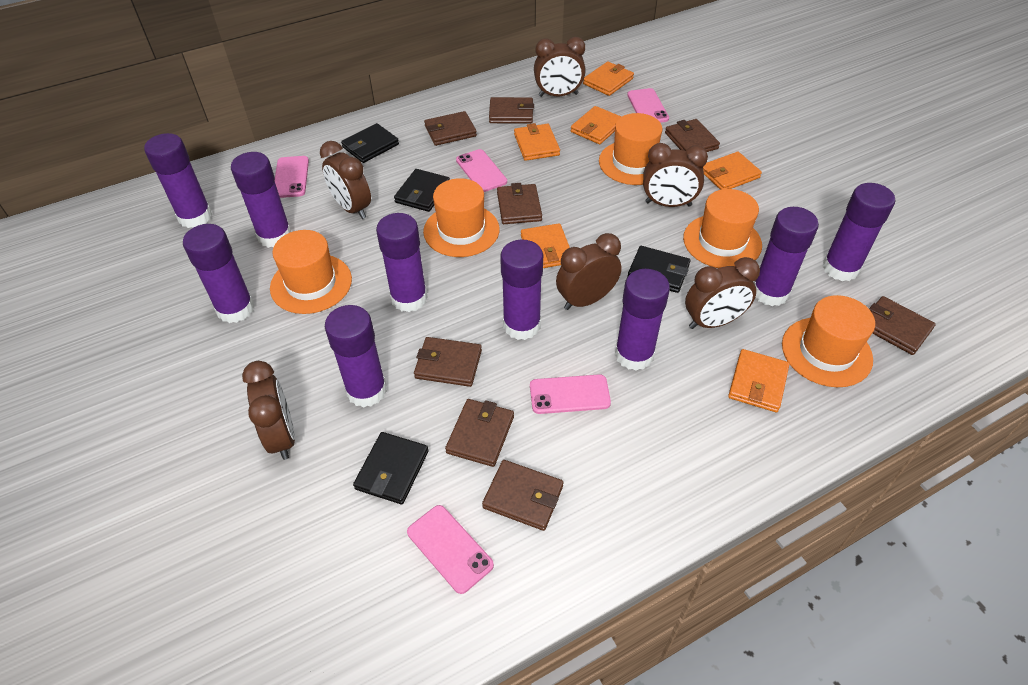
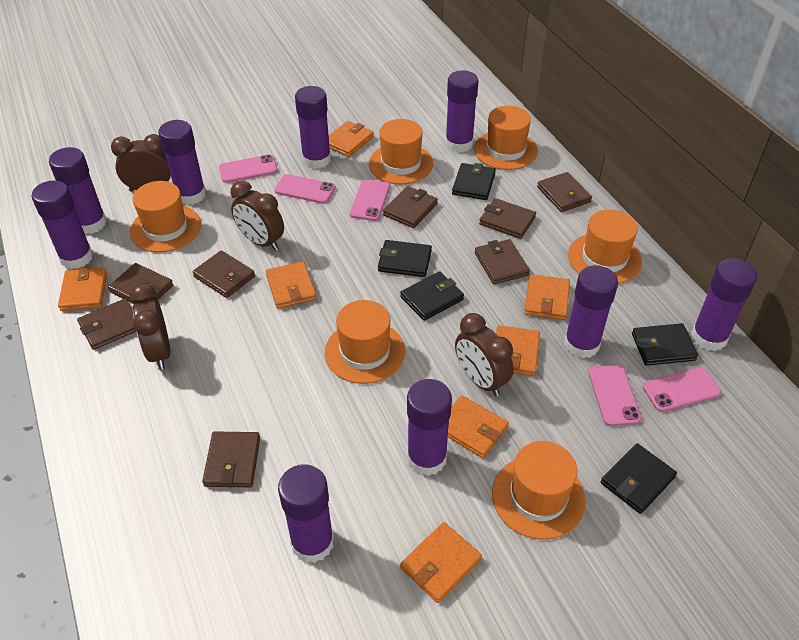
black wallet: [341,123,399,163] [353,432,429,504] [394,169,450,212] [627,246,690,293] = 4 -> [378,240,432,277] [400,271,464,321] [452,163,496,200] [601,443,677,514] [632,323,698,366] = 5
brown clock: [242,361,295,460] [320,141,371,219] [534,37,586,97] [556,233,622,310] [643,143,708,207] [685,257,760,329] = 6 -> [111,134,171,192] [130,283,170,370] [231,181,284,251] [455,313,514,396] = 4
orange hat: [270,230,352,314] [423,178,500,257] [599,113,663,185] [683,189,762,268] [782,295,875,387] = 5 -> [130,181,201,253] [325,300,405,384] [369,119,433,185] [474,106,538,170] [492,441,586,540] [568,210,642,284] = 6
orange wallet: [514,123,560,161] [521,223,570,268] [571,106,621,144] [583,61,634,96] [703,152,762,190] [728,349,790,412] = 6 -> [58,266,107,311] [266,261,317,308] [329,121,374,157] [400,522,482,603] [448,395,509,458] [496,325,540,376] [524,274,570,320] = 7

